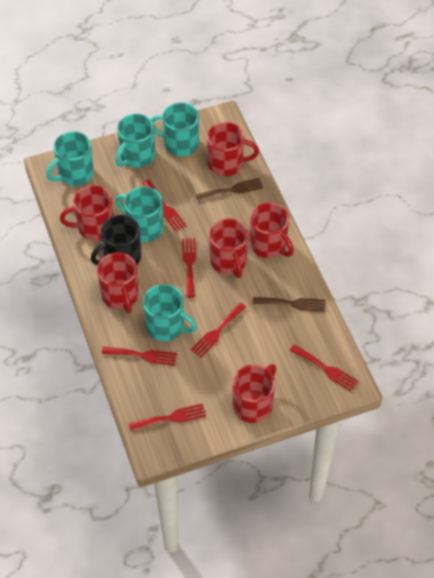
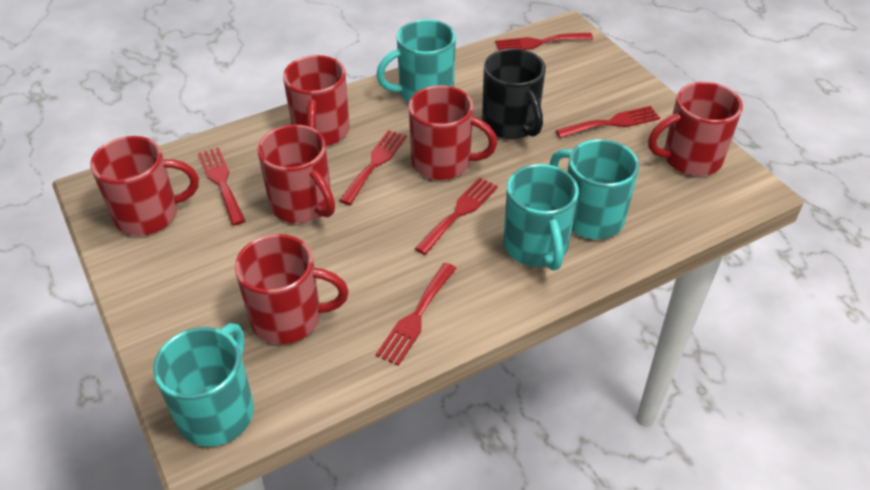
brown fork: [195,178,263,201] [253,297,326,312] = 2 -> none = 0
turquoise mug: [46,131,94,186] [115,114,155,168] [116,187,164,242] [143,284,197,341] [151,103,199,156] = 5 -> [153,323,254,447] [376,19,456,102] [503,164,579,271] [550,139,639,239] = 4

